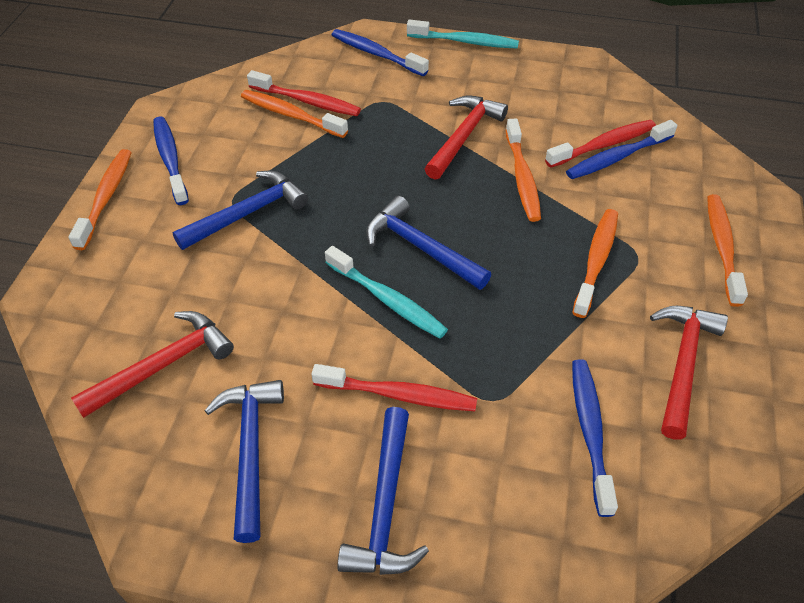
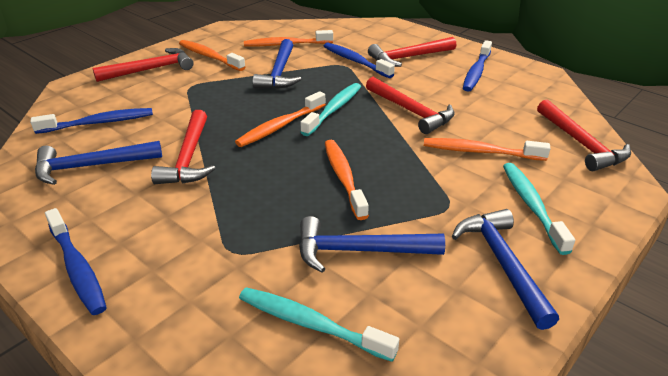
red hammer: [71,311,234,418] [425,96,508,180] [650,306,728,440] = 3 -> [93,48,194,82] [151,110,215,184] [366,77,455,134] [368,37,456,67] [537,99,631,171] = 5
red toothbrush: [247,70,361,116] [311,364,477,411] [545,120,656,168] = 3 -> none = 0
turquoise toothbrush: [325,246,448,339] [407,20,519,49] = 2 -> [239,287,399,362] [300,83,361,136] [503,163,575,255] = 3

